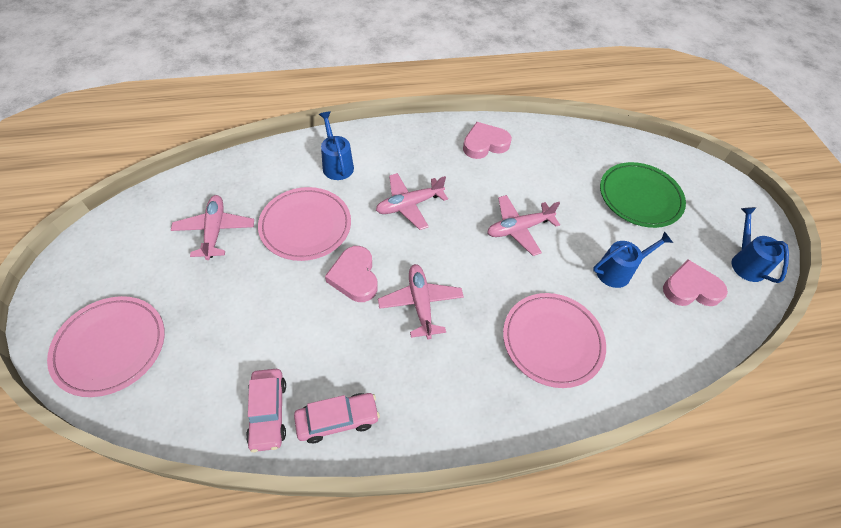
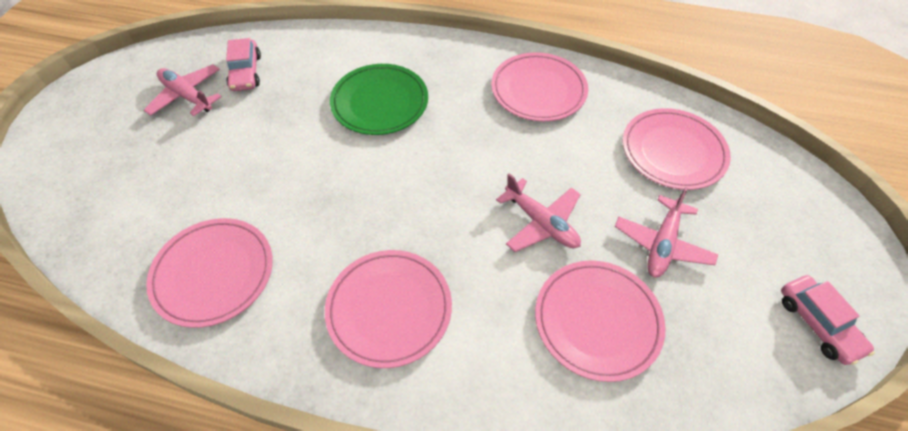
blue watering can: [319,111,354,180] [593,231,673,288] [732,207,789,283] = 3 -> none = 0
pink heart: [325,246,378,302] [463,122,512,159] [663,260,728,306] = 3 -> none = 0
pink plane: [171,195,254,260] [376,173,448,230] [378,264,464,339] [487,195,560,256] = 4 -> [144,64,222,116] [496,173,581,252] [615,187,718,278] = 3
pink plate: [47,296,165,397] [258,187,351,261] [503,293,606,388] = 3 -> [146,218,273,328] [325,250,452,368] [491,52,588,121] [535,261,666,382] [623,108,731,190] = 5

